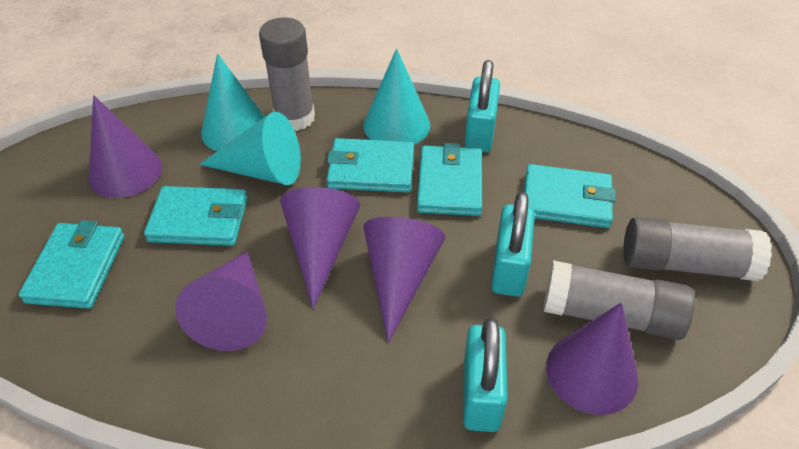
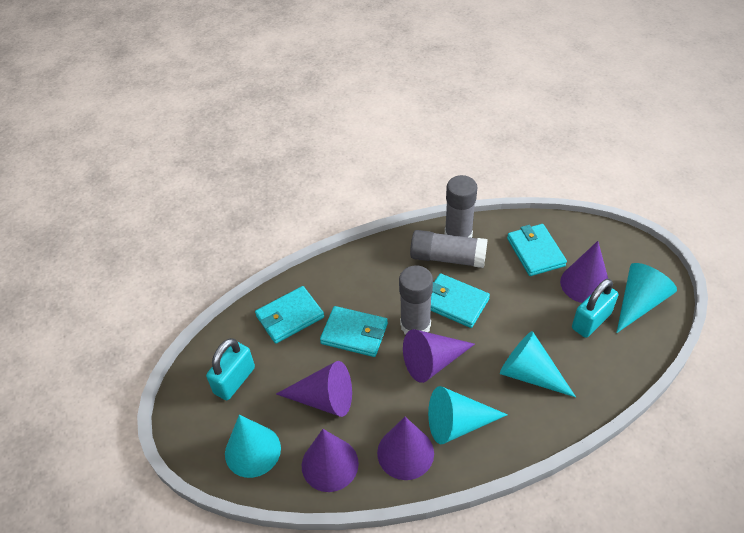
turquoise cone: [199,112,301,185] [201,53,265,151] [364,48,430,145] = 3 -> [225,415,281,478] [428,386,508,444] [500,331,576,397] [616,263,677,333] = 4
turquoise padlock: [463,318,508,432] [464,60,500,153] [491,192,535,297] = 3 -> [206,338,255,400] [572,279,618,338] = 2
turquoise wallet: [18,220,125,309] [144,186,248,246] [326,138,414,193] [417,143,482,216] [524,164,616,228] = 5 -> [255,286,324,344] [320,306,388,357] [431,273,490,328] [507,224,567,276] = 4

